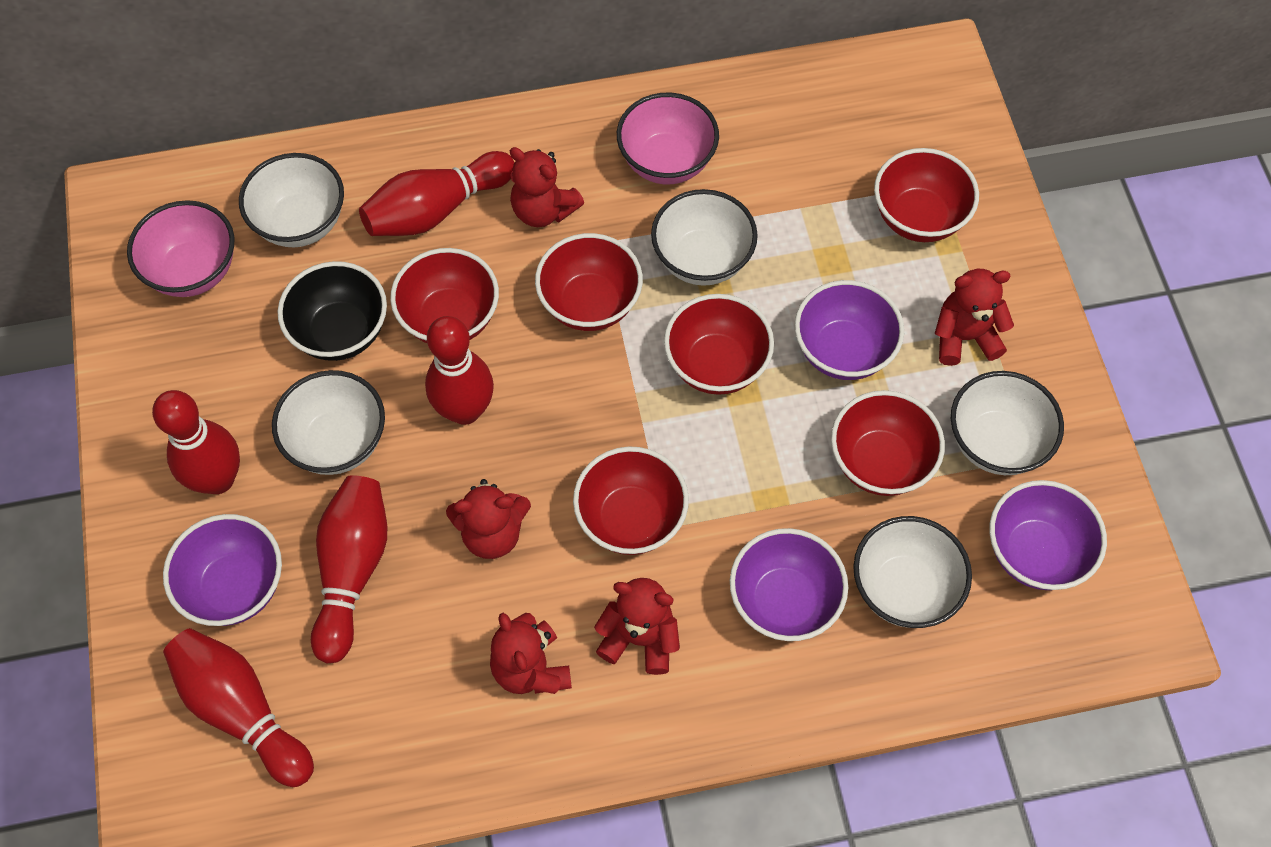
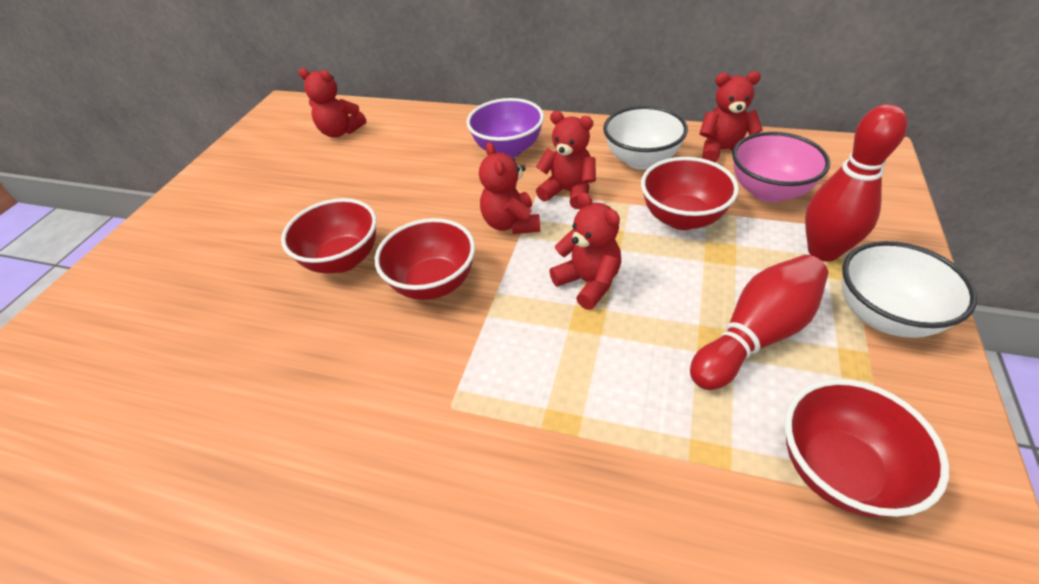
black bowl: [278,261,387,361] = 1 -> none = 0
pink bowl: [127,200,234,297] [617,93,719,184] = 2 -> [732,132,830,202] = 1
purple bowl: [163,514,282,626] [730,528,848,641] [795,280,904,380] [989,480,1107,590] = 4 -> [466,98,544,158] = 1
red bowl: [390,248,499,343] [535,233,643,331] [573,447,689,555] [664,294,774,395] [831,390,945,496] [874,148,979,242] = 6 -> [281,198,377,274] [375,218,475,300] [641,157,739,230] [785,379,949,517] = 4
red bowling pin: [152,390,240,494] [163,628,314,787] [311,475,387,663] [359,151,514,236] [425,316,494,425] = 5 -> [690,255,828,390] [805,104,908,262] = 2
white bowl: [239,153,344,247] [272,370,385,475] [651,189,758,286] [853,516,972,628] [951,371,1064,475] = 5 -> [603,106,688,170] [842,241,977,338] = 2

